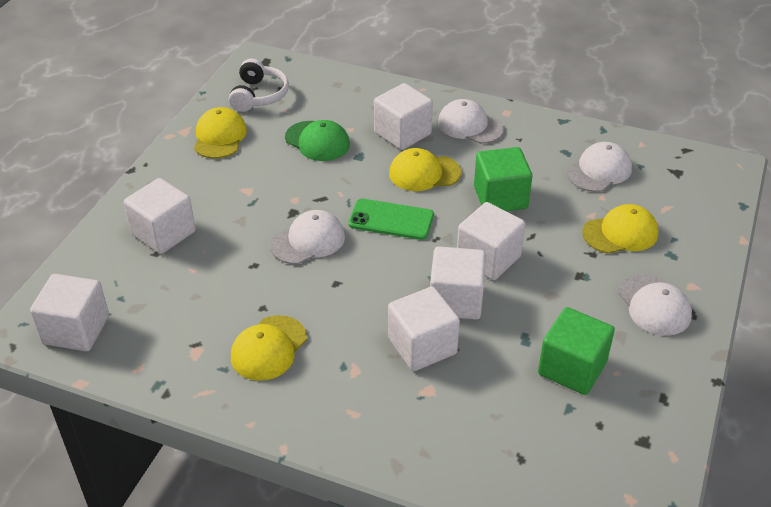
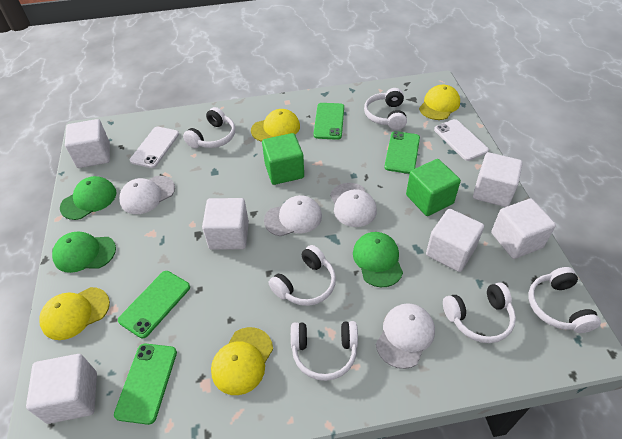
green cap: [285,120,350,161] = 1 -> [52,232,116,273] [60,176,117,220] [353,232,403,287] = 3
green phone: [348,199,434,240] = 1 -> [114,343,177,425] [118,271,190,338] [314,103,344,140] [384,131,420,174] = 4
white headphones: [229,59,289,112] = 1 -> [183,107,235,148] [269,245,336,306] [291,321,358,381] [364,88,407,130] [443,283,516,343] [528,267,601,333] = 6
white phone: none = 0 -> [130,127,179,168] [434,119,489,161] = 2

